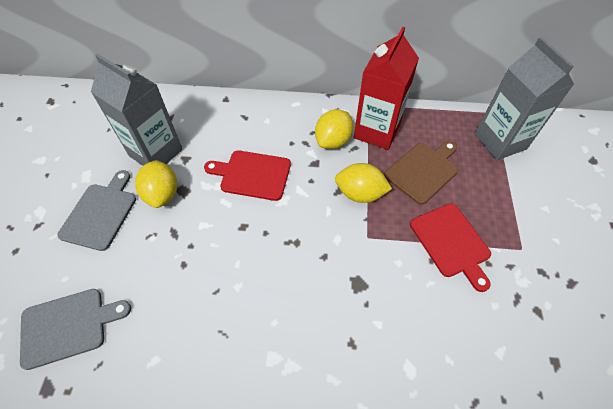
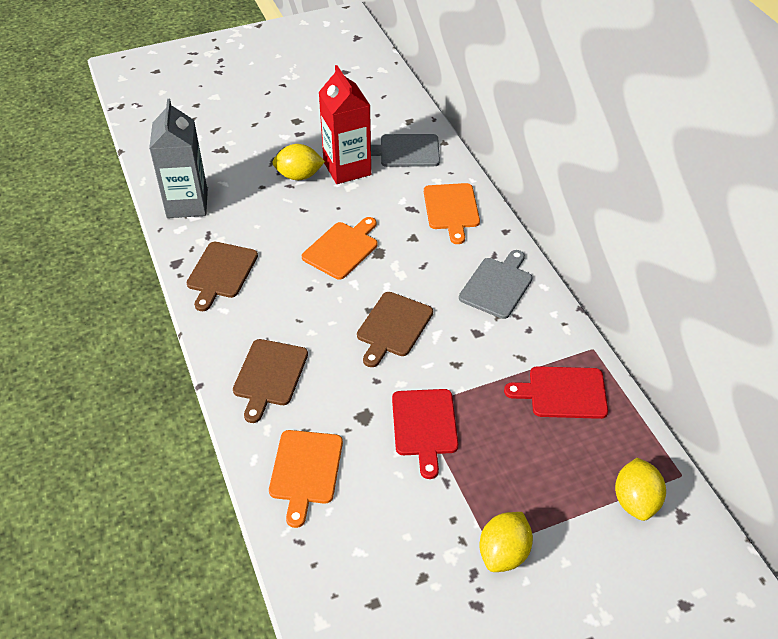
brown cutting board: [384,141,459,205] = 1 -> [186,242,258,311] [233,339,308,423] [357,292,433,367] = 3
grey carton: [91,54,183,166] [475,37,574,160] = 2 -> [149,99,208,218] = 1
orange cutting board: none = 0 -> [269,430,343,528] [302,217,377,280] [424,183,480,244] = 3

